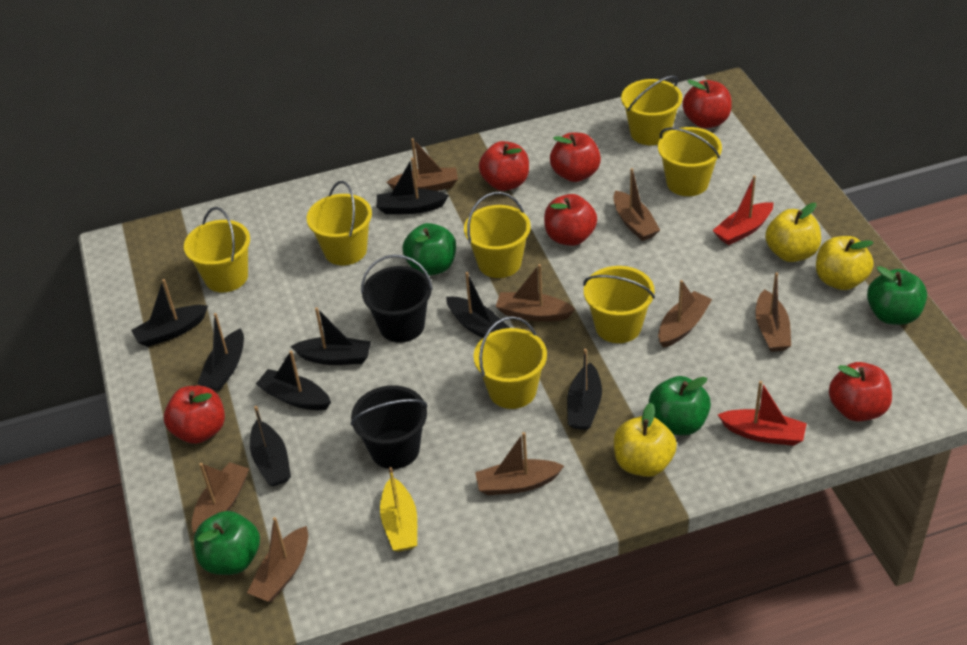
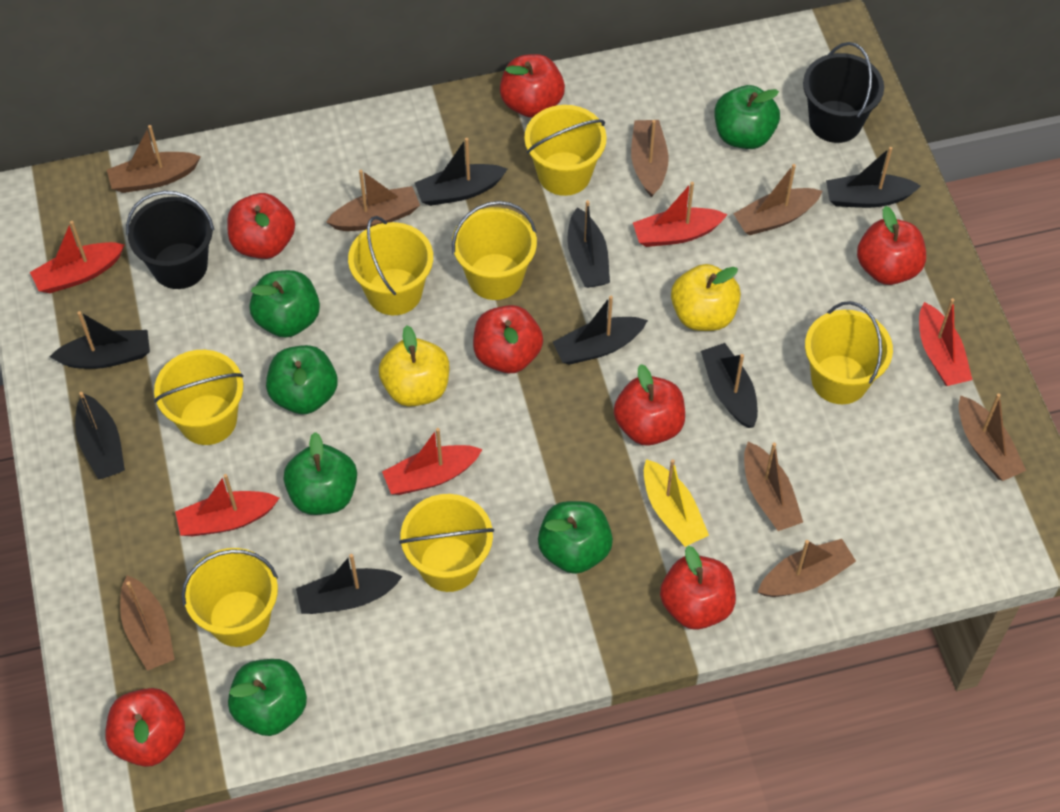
green apple: [194,511,260,575] [403,223,456,276] [649,376,711,435] [867,266,927,325] = 4 -> [228,659,307,736] [250,270,320,338] [266,345,337,414] [284,432,357,515] [538,501,613,574] [714,85,780,149] = 6
red apple: [164,386,225,444] [479,141,529,191] [544,194,597,246] [550,133,601,182] [682,80,732,128] [829,362,892,422] = 6 -> [105,688,185,767] [227,193,295,259] [473,305,543,373] [500,54,565,118] [614,364,685,446] [660,546,736,630] [857,206,926,285] = 7
red boat: [712,176,773,245] [718,381,807,446] = 2 -> [30,221,125,293] [175,474,279,536] [382,428,483,495] [633,182,728,247] [919,298,972,386] = 5
yellow apple: [614,403,677,477] [765,203,821,262] [816,236,874,290] = 3 -> [379,325,449,407] [671,264,741,331] = 2

